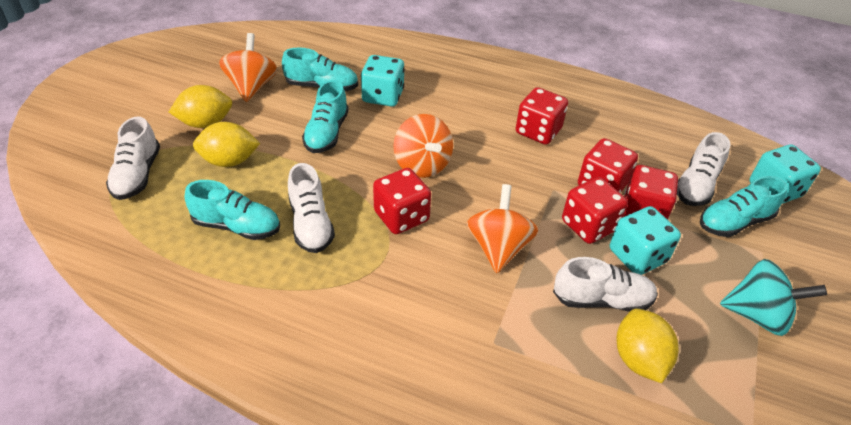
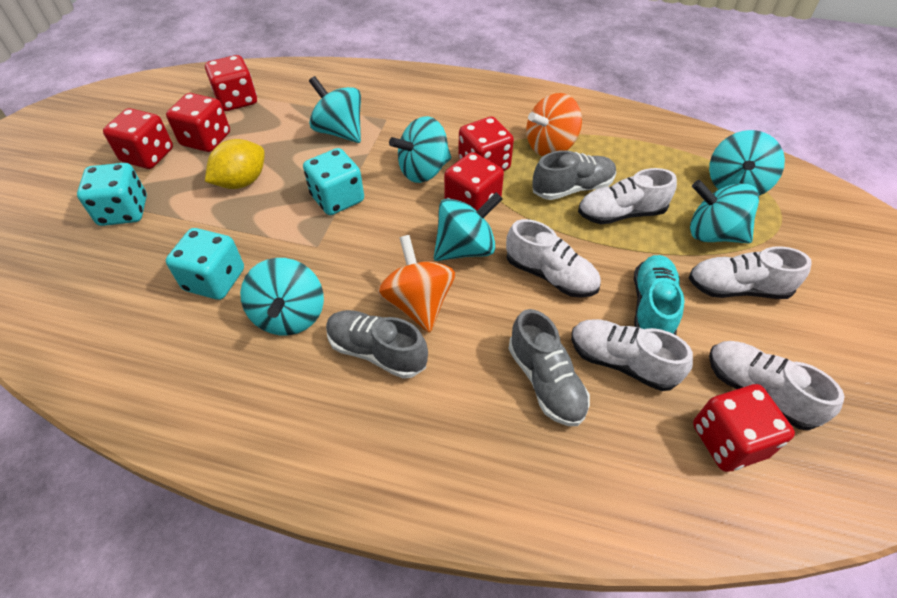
grey shoe: none = 0 -> [326,310,428,379] [509,309,590,426] [532,150,616,200] = 3
orange spinning top: [219,33,277,102] [393,114,453,178] [467,184,538,273] = 3 -> [378,235,455,333] [526,93,582,156] = 2
red dice: [373,168,431,234] [516,87,568,145] [562,177,628,244] [578,138,638,193] [624,165,678,220] = 5 -> [103,108,173,169] [166,93,230,152] [205,55,257,111] [444,152,504,211] [458,117,514,171] [693,384,795,472] = 6
turquoise shoe: [184,180,280,240] [282,48,358,91] [302,80,349,153] [700,176,788,237] = 4 -> [634,255,684,335] = 1
turquoise spinning top: [720,259,827,336] = 1 -> [240,258,324,335] [309,76,361,143] [389,116,451,183] [434,192,503,261] [690,180,759,243] [709,130,785,196] = 6
white shoe: [106,116,160,200] [288,163,335,253] [553,257,658,312] [677,132,730,206] = 4 -> [506,219,601,298] [571,319,693,391] [578,168,677,224] [689,246,812,299] [709,341,845,430] = 5
yellow lemon: [169,85,232,128] [193,122,260,167] [616,309,678,383] = 3 -> [205,139,265,189] = 1

